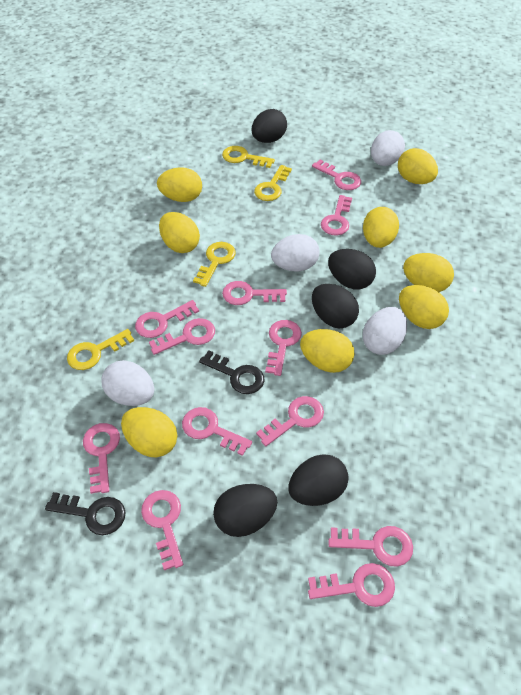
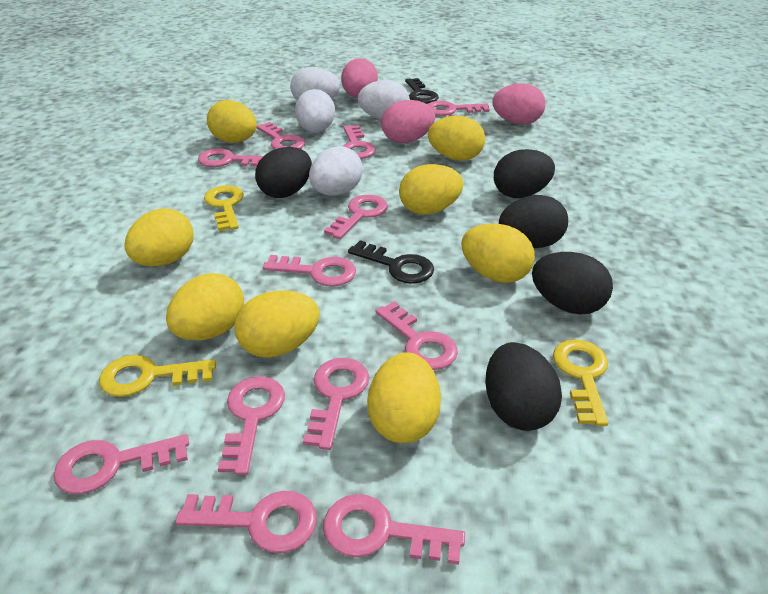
pink egg: none = 0 -> [341,58,378,97] [381,100,435,143] [493,83,546,125] = 3
yellow key: [67,329,134,370] [193,242,236,287] [222,146,275,168] [254,165,292,201] = 4 -> [99,355,216,397] [204,185,244,231] [553,339,608,426] = 3

